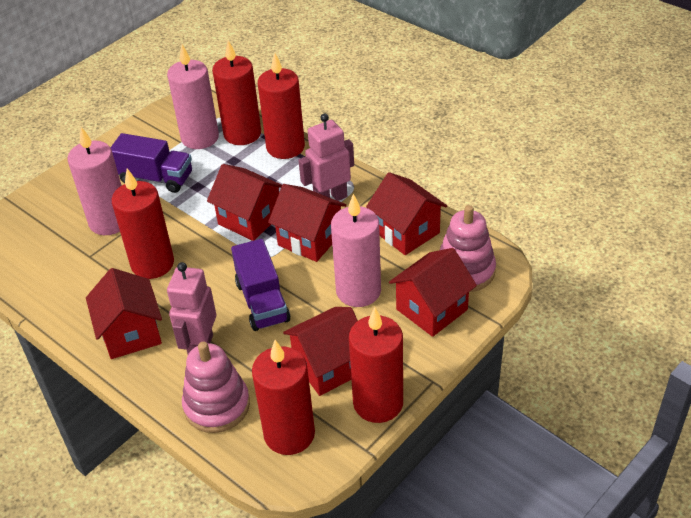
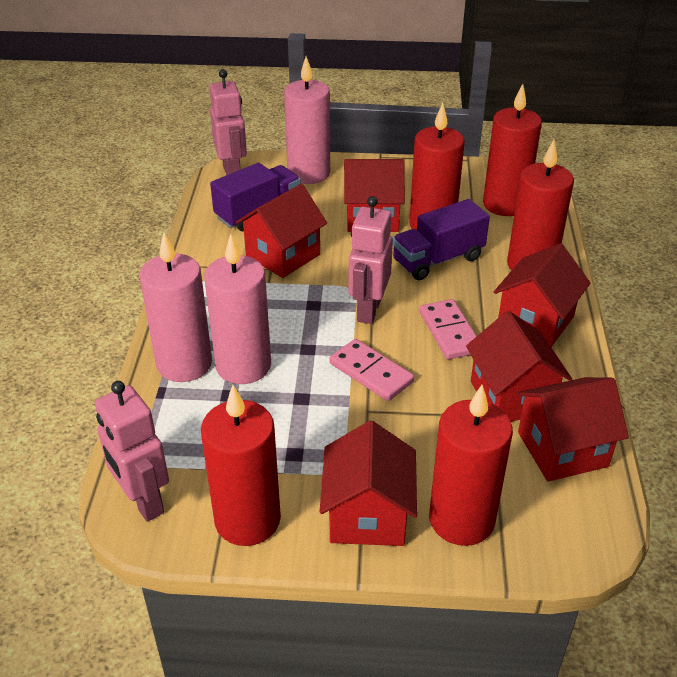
pink domino: none = 0 -> [329,339,414,401] [419,299,477,359] = 2
pink robot: [167,262,216,354] [298,114,354,201] = 2 -> [95,381,169,522] [209,69,247,175] [348,196,393,324] = 3
pink stacking toy: [182,342,250,433] [440,205,496,292] = 2 -> none = 0

